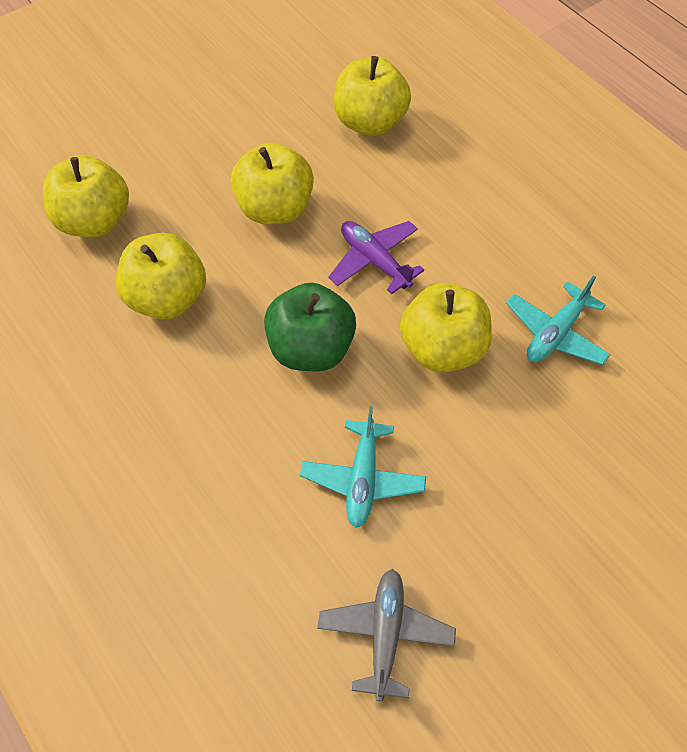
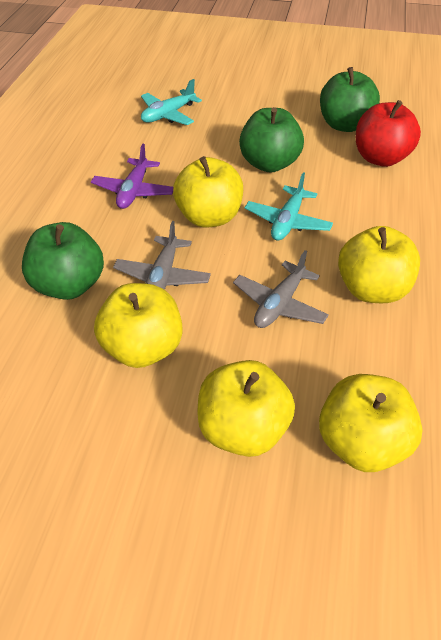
green apple: [264,283,356,371] = 1 -> [22,222,104,300] [239,107,304,173] [320,67,380,132] = 3
grey plane: [317,569,456,702] = 1 -> [113,221,211,290] [233,250,329,328] = 2
red apple: none = 0 -> [356,100,421,167] = 1

